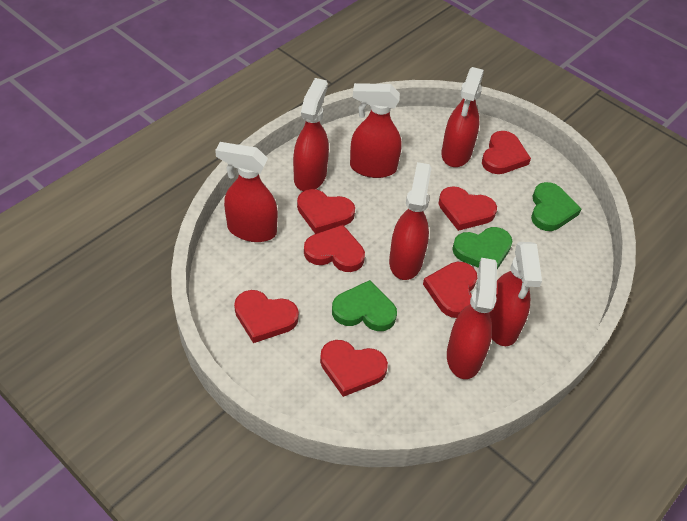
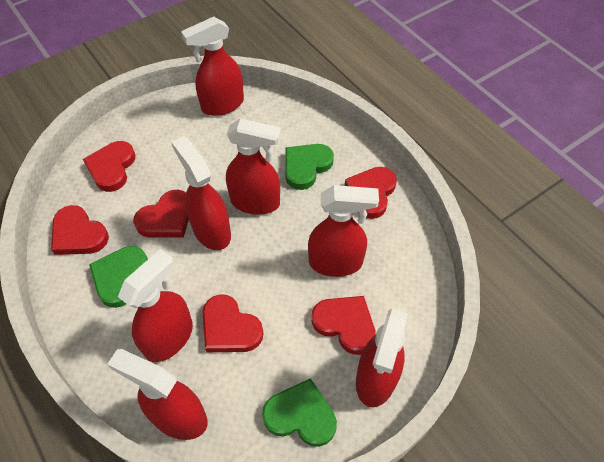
red heart: [234,290,299,343] [297,189,355,234] [304,225,365,272] [320,340,388,397] [423,262,477,318] [439,186,497,231] [482,131,531,174] = 7 -> [51,205,109,255] [83,141,136,192] [134,190,189,237] [203,294,264,352] [312,296,376,355] [345,167,397,219] = 6

